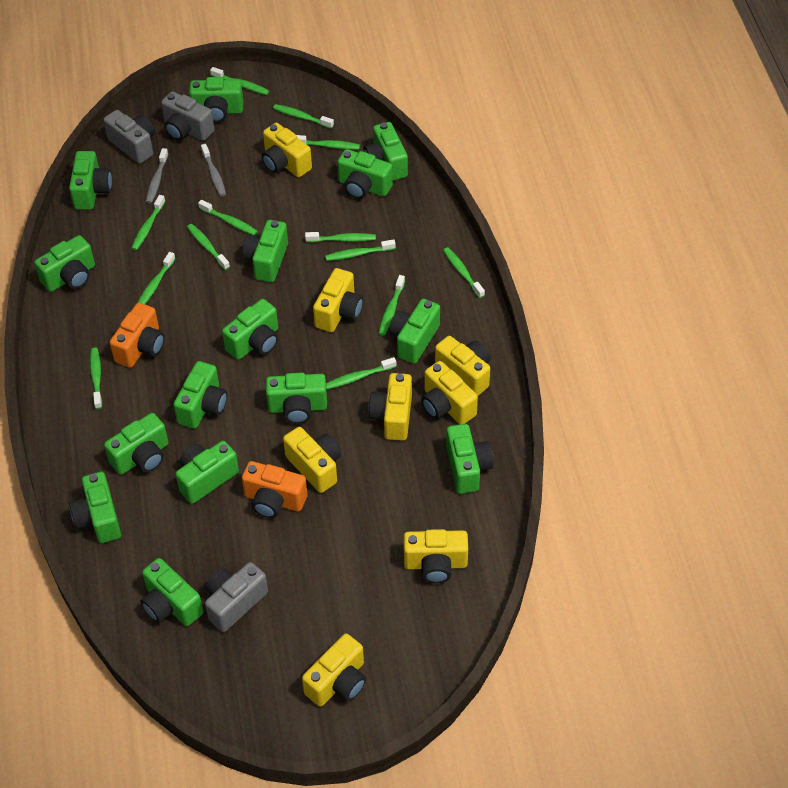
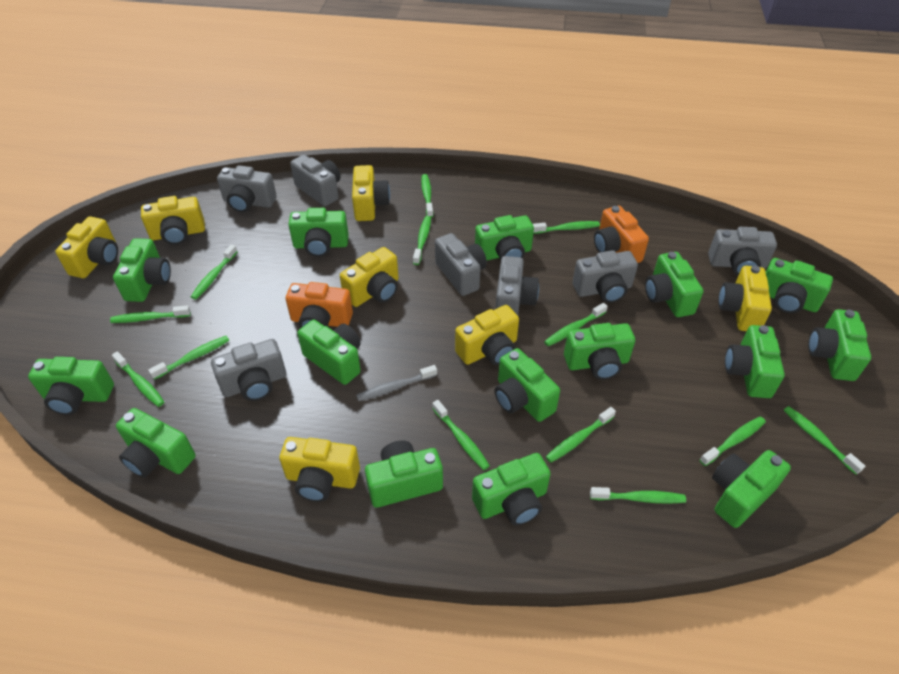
grey camera: [103,110,155,164] [161,91,215,141] [205,562,268,632] = 3 -> [211,339,286,401] [217,165,277,212] [290,155,340,206] [435,233,487,296] [495,256,539,315] [573,250,638,303] [708,227,777,276] = 7
grey toothbrush: [146,148,168,203] [201,144,226,196] = 2 -> [356,365,437,401] = 1
yellow camera: [261,123,312,177] [283,427,341,493] [302,633,366,707] [313,268,363,332] [368,373,412,441] [404,529,468,583] [421,361,478,424] [435,336,490,396] = 8 -> [55,217,118,278] [141,196,205,245] [279,437,360,502] [340,247,399,307] [352,165,390,221] [455,305,519,365] [718,265,772,331] = 7

